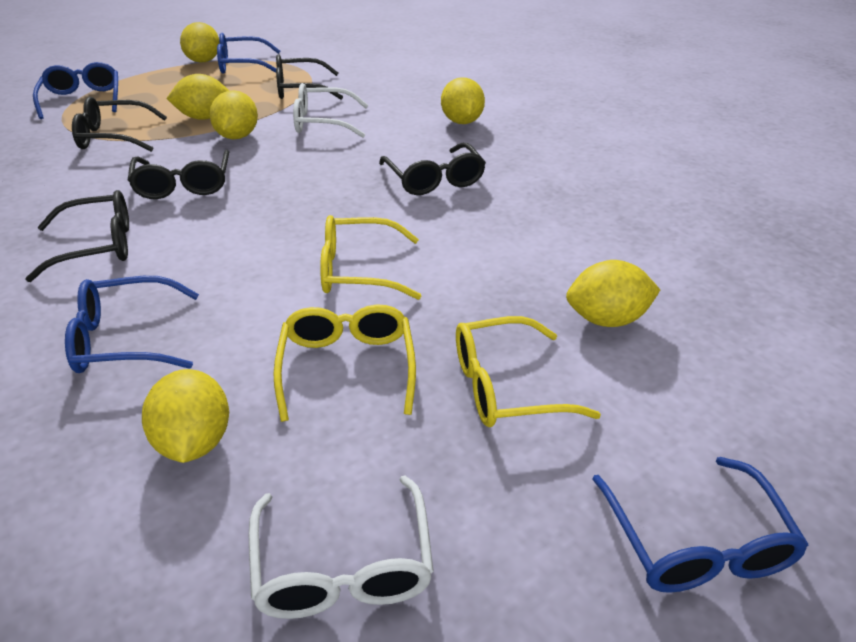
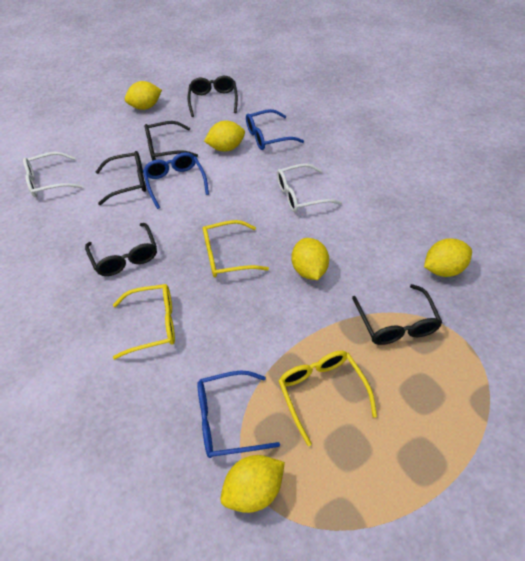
blue glasses: [33,62,118,119] [65,276,199,373] [217,33,280,74] [593,457,808,593] = 4 -> [143,152,209,209] [197,371,280,458] [246,109,304,150] = 3
yellow lemon: [142,369,229,463] [166,74,229,120] [180,22,220,63] [210,90,258,139] [441,77,485,124] [566,260,660,327] = 6 -> [125,81,162,110] [204,121,245,152] [220,455,285,513] [292,238,329,280] [424,238,472,277] = 5

